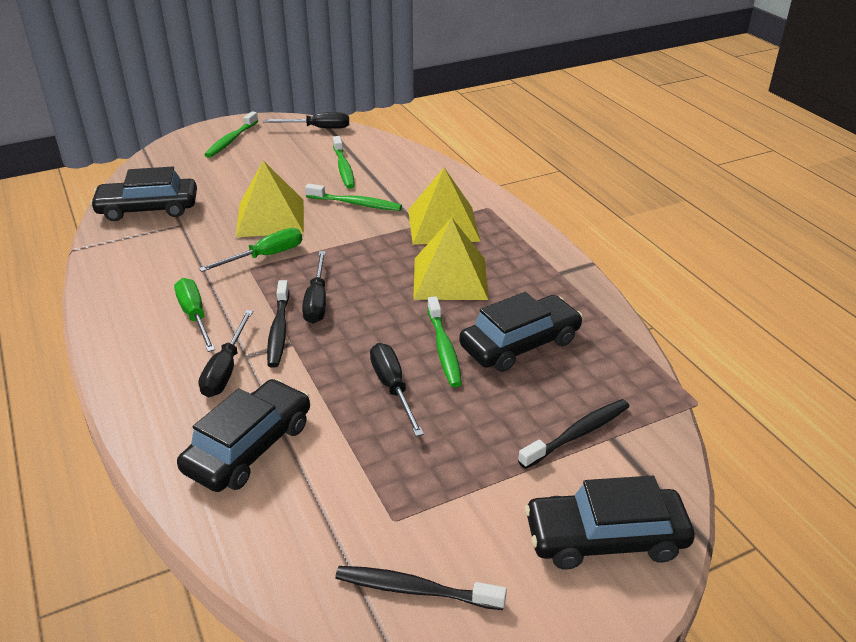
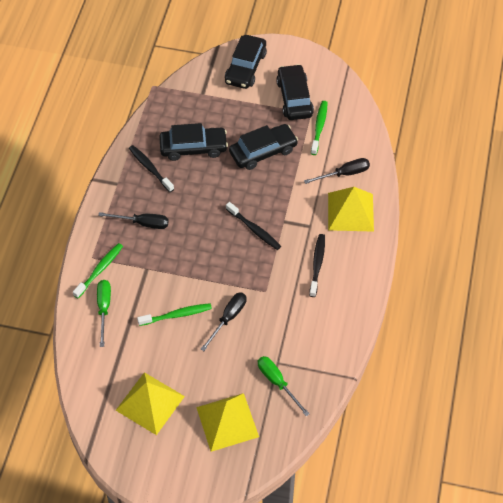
black screwdriver: [198,310,253,397] [263,112,349,129] [302,251,326,324] [370,343,424,437] = 4 -> [98,212,169,229] [200,292,247,351] [304,158,370,184] = 3
green toothbrush: [204,111,258,158] [305,184,402,211] [333,136,355,189] [427,296,462,387] = 4 -> [73,243,123,298] [137,303,212,326] [311,101,328,155] = 3

